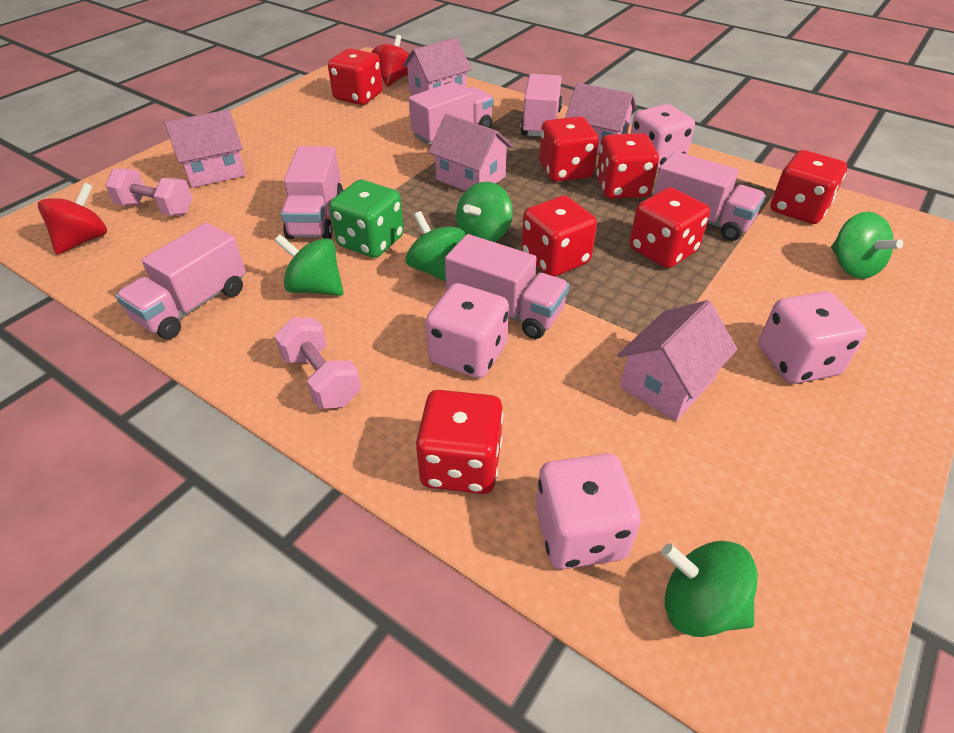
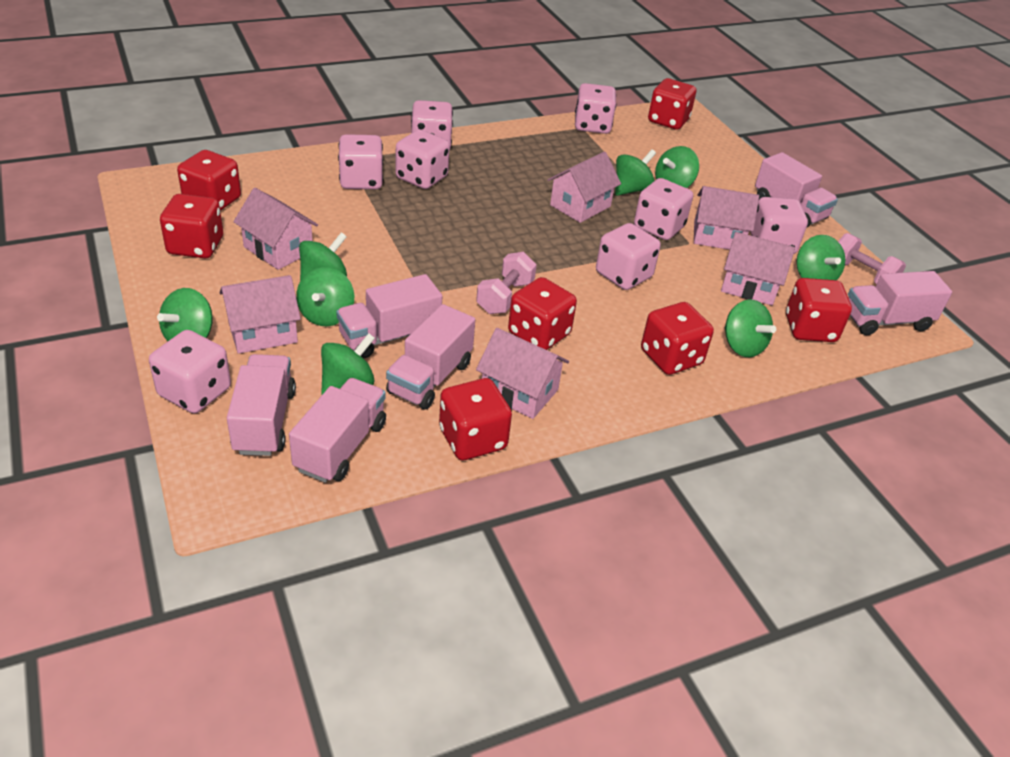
green dice: [329,180,404,258] = 1 -> none = 0
green spinning top: [274,234,344,296] [405,211,465,282] [456,182,513,242] [661,541,758,637] [831,212,903,279] = 5 -> [157,288,213,341] [296,267,354,326] [299,232,347,281] [321,333,375,395] [615,149,656,196] [655,146,699,188] [725,299,776,357] [796,235,845,280] = 8
pink dice: [426,283,509,378] [536,454,641,569] [631,104,695,169] [759,292,866,384] = 4 -> [149,330,231,413] [338,134,383,189] [396,130,450,189] [411,100,453,151] [575,83,616,134] [596,223,661,290] [634,178,693,240] [750,197,808,254] = 8
pink house: [164,109,246,188] [402,38,471,95] [428,114,513,191] [565,83,636,153] [617,300,737,421] = 5 -> [220,275,301,354] [233,188,318,270] [476,328,569,419] [548,152,621,223] [694,186,759,250] [721,232,795,305] = 6
red spinning top: [38,182,107,255] [371,35,409,87] = 2 -> none = 0

